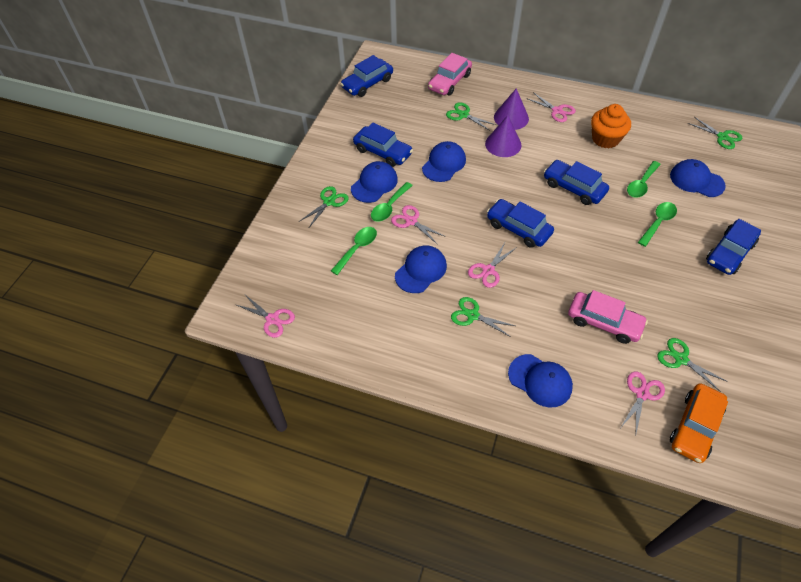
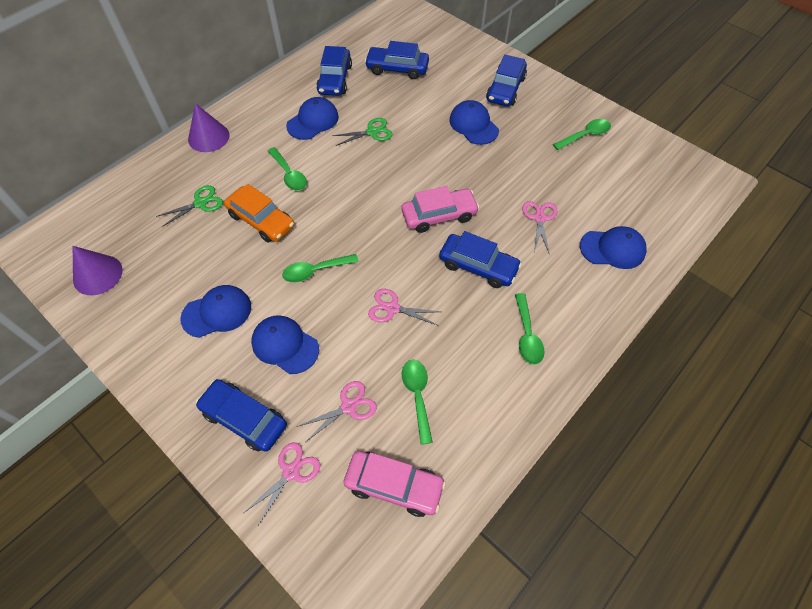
green scissors: [299,186,349,227] [446,102,496,131] [451,297,515,337] [657,338,728,392] [688,117,742,149] = 5 -> [156,185,223,227] [332,118,392,146] = 2
green spoon: [331,227,377,275] [371,182,413,222] [627,161,661,198] [638,202,677,247] = 4 -> [268,147,307,191] [282,254,359,282] [402,360,433,445] [515,293,545,365] [553,119,611,150] = 5
orange cupcake: [591,104,631,148] = 1 -> none = 0
pink scissors: [235,295,295,338] [391,205,446,244] [468,243,517,288] [526,92,576,122] [621,371,665,433] = 5 -> [245,442,320,525] [297,381,377,442] [368,289,440,325] [522,201,557,255] = 4

